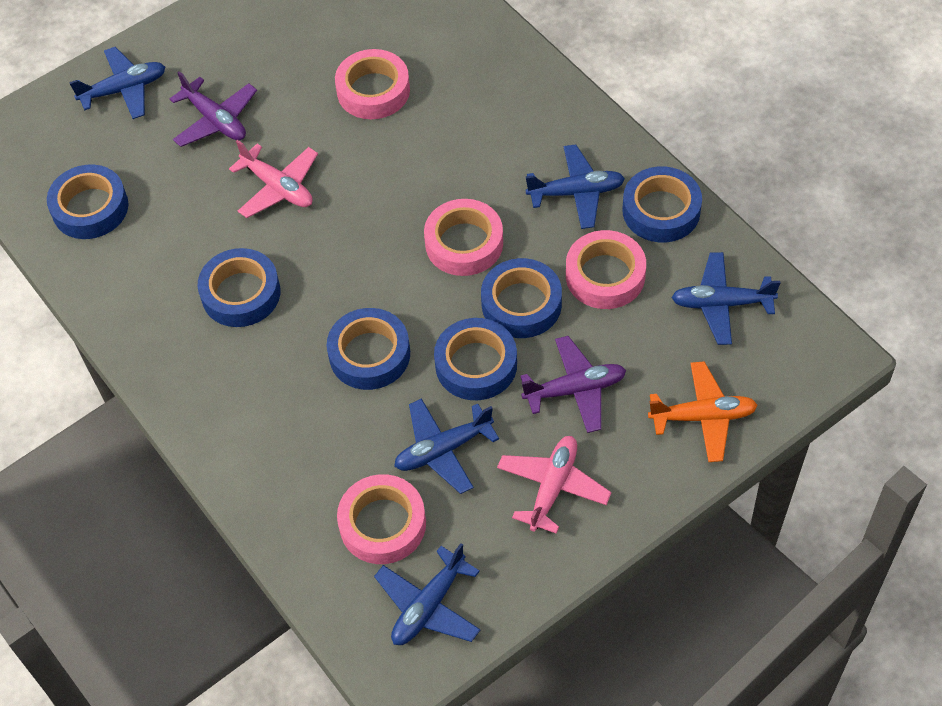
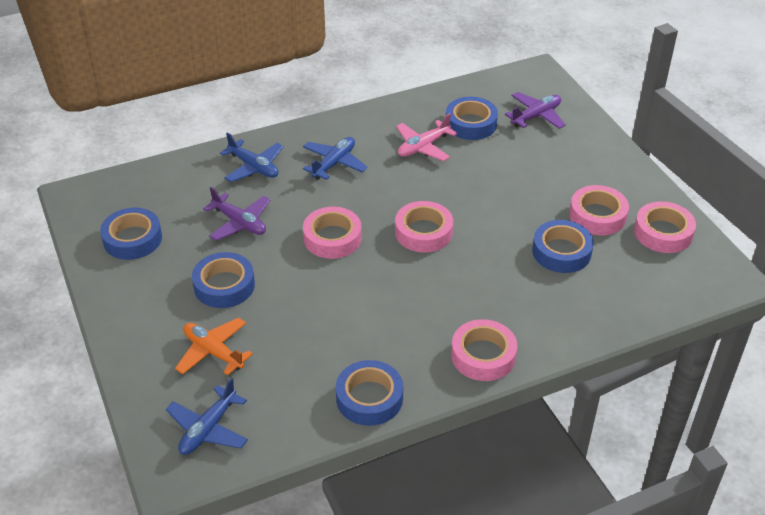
blue plane: [69,47,165,119] [374,543,480,645] [394,398,499,494] [526,144,625,229] [671,252,781,345] = 5 -> [166,377,248,455] [220,132,283,182] [303,137,368,180] = 3
blue tape: [47,164,128,239] [198,248,281,327] [327,308,410,390] [434,318,517,400] [481,258,562,338] [622,166,702,243] = 6 -> [100,208,162,260] [192,252,255,308] [336,360,403,426] [446,97,498,140] [532,220,594,273] = 5
pink plane: [229,140,318,218] [497,436,612,534] = 2 -> [396,113,457,161] = 1
pink tape: [335,49,410,119] [337,474,426,564] [424,199,503,276] [566,230,646,309] = 4 -> [303,207,362,259] [395,201,453,253] [451,319,517,381] [569,185,629,235] [634,201,696,253] = 5

